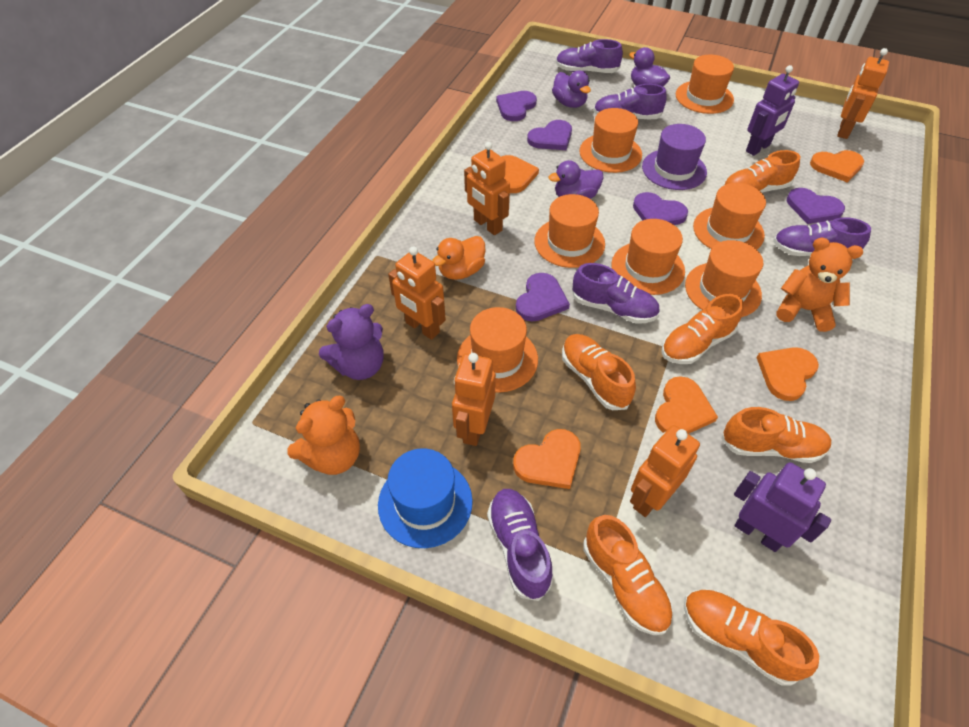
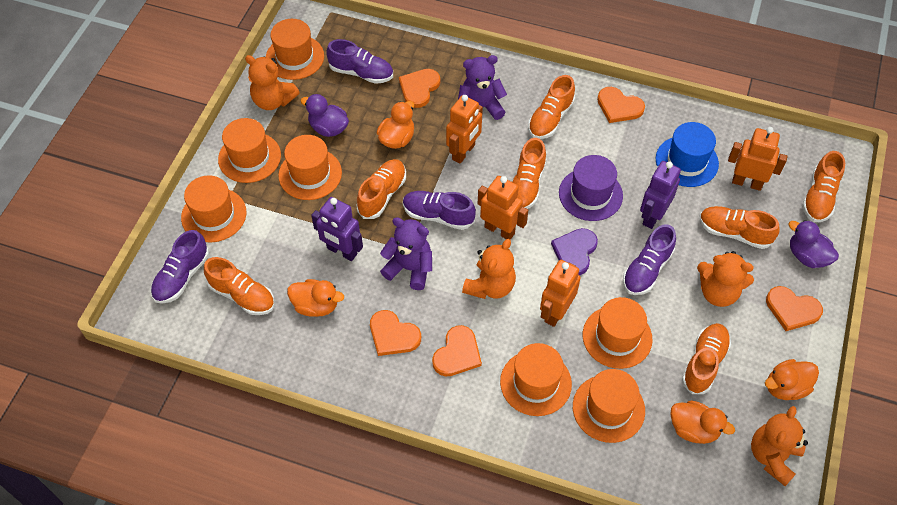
orange duck: [432,236,485,280] = 1 -> [287,279,344,317] [376,101,414,149] [670,400,735,444] [765,359,819,400] = 4
orange robot: [388,246,446,340] [452,353,496,446] [464,142,510,235] [630,425,700,517] [837,48,889,139] = 5 -> [446,95,483,164] [478,176,528,240] [540,260,581,327] [728,127,788,191] = 4
orange shoe: [562,334,636,410] [583,515,673,635] [662,294,743,364] [684,589,819,686] [721,407,832,463] [723,150,800,193] = 6 -> [204,257,275,315] [356,159,406,219] [512,138,546,209] [528,75,575,139] [682,323,731,394] [700,206,779,249] [802,151,845,222] = 7
orange teddy bear: [287,396,360,475] [776,238,863,332] = 2 -> [245,55,300,110] [462,239,516,299] [697,251,754,307] [751,406,808,486] = 4
purple duck: [548,160,604,199] [552,70,591,108] [629,47,670,87] = 3 -> [301,94,349,137] [788,220,839,268] = 2
purple heart: [496,91,537,121] [516,273,570,322] [527,120,572,150] [633,192,688,225] [787,188,845,224] = 5 -> [551,228,598,275] = 1
purple shoe: [487,489,553,601] [556,39,623,73] [572,263,660,324] [593,84,667,119] [773,217,871,260] = 5 -> [151,230,209,304] [326,39,393,84] [403,191,476,230] [623,224,676,295] = 4
purple teddy bear: [319,304,384,380] = 1 -> [380,217,432,290] [458,55,507,120] = 2

